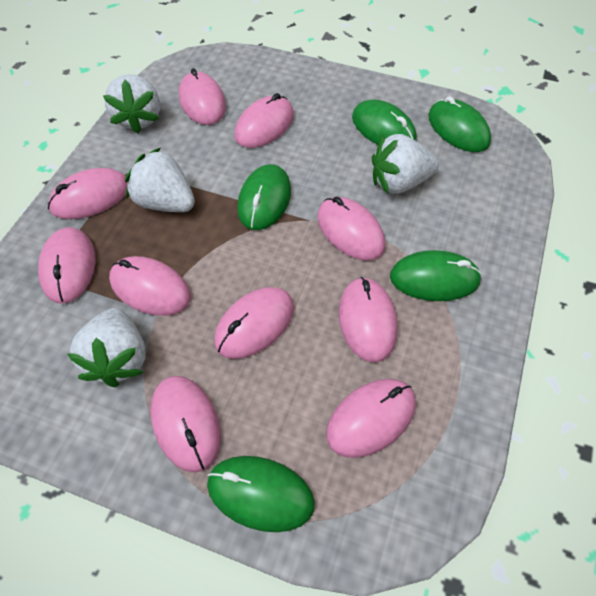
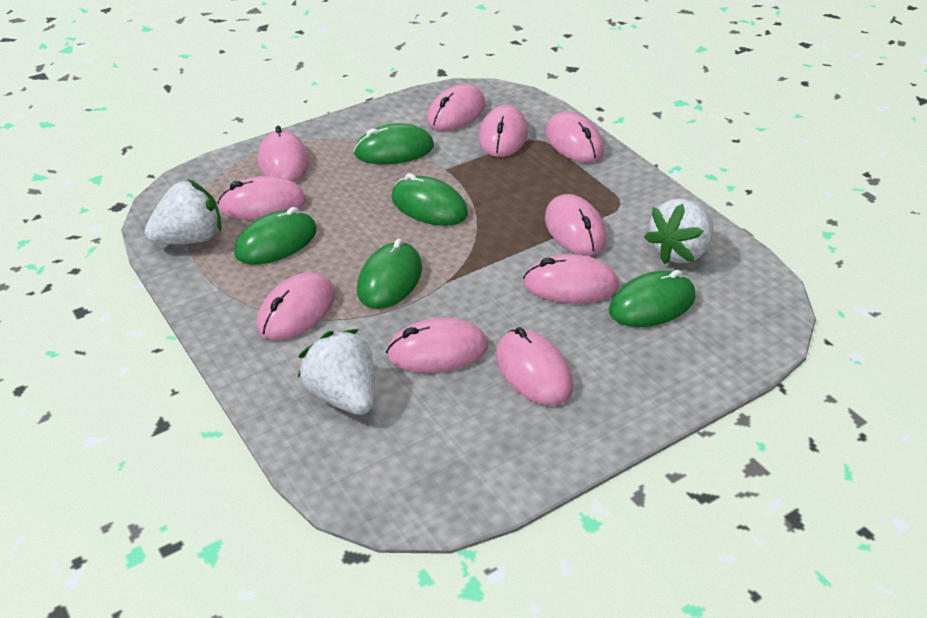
white strawberry: [67,308,146,387] [103,74,160,133] [125,148,195,212] [372,134,439,194] = 4 -> [145,179,222,244] [298,329,375,415] [644,199,713,264] = 3

